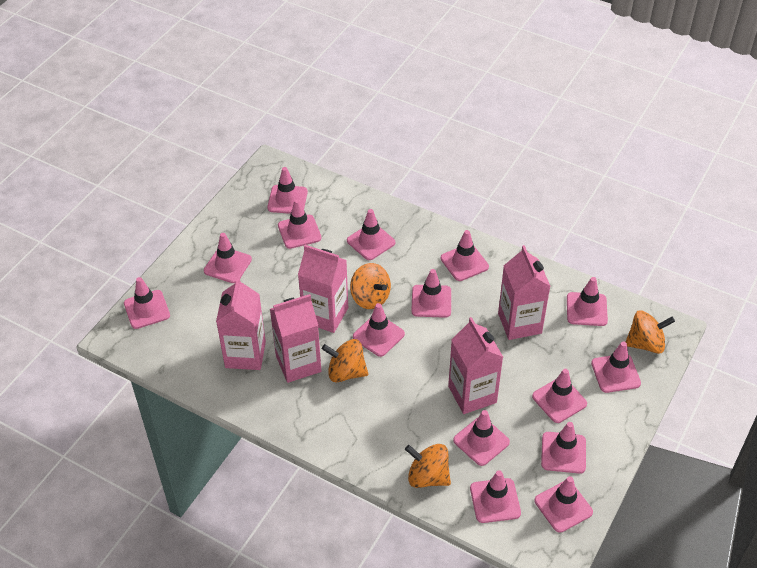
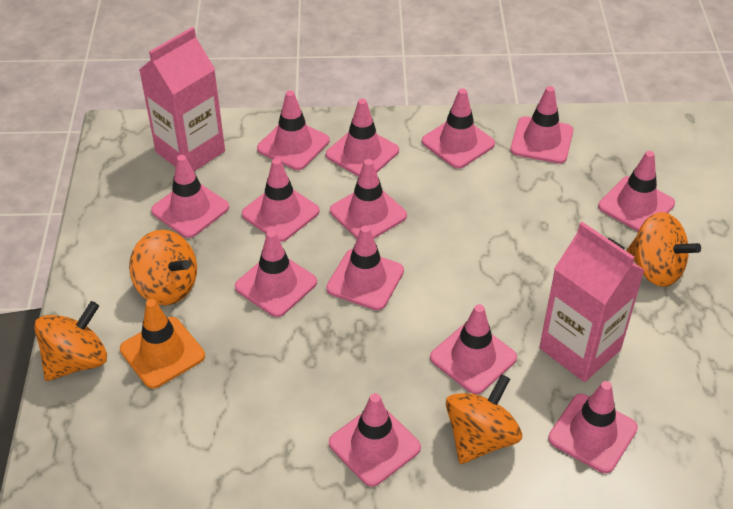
orange traffic cone: none = 0 -> [120,299,205,389] = 1
pink carton: [216,277,266,370] [270,294,321,383] [298,245,348,333] [448,317,503,414] [498,245,550,340] = 5 -> [139,27,225,171] [539,222,645,382] = 2
pink traffic cone: [124,277,170,329] [204,233,252,283] [267,167,308,214] [278,199,322,249] [347,209,395,260] [353,303,405,357] [411,269,451,318] [441,230,489,281] [453,410,510,466] [470,470,521,523] [532,369,587,423] [534,476,593,533] [541,422,586,474] [567,277,608,326] [591,341,641,393] = 15 -> [151,155,229,238] [235,230,317,317] [242,158,320,242] [257,90,330,170] [326,99,399,177] [326,225,404,310] [329,393,421,487] [330,159,407,238] [422,88,495,169] [430,304,517,394] [510,86,573,164] [548,381,638,473] [598,151,675,232] = 13

